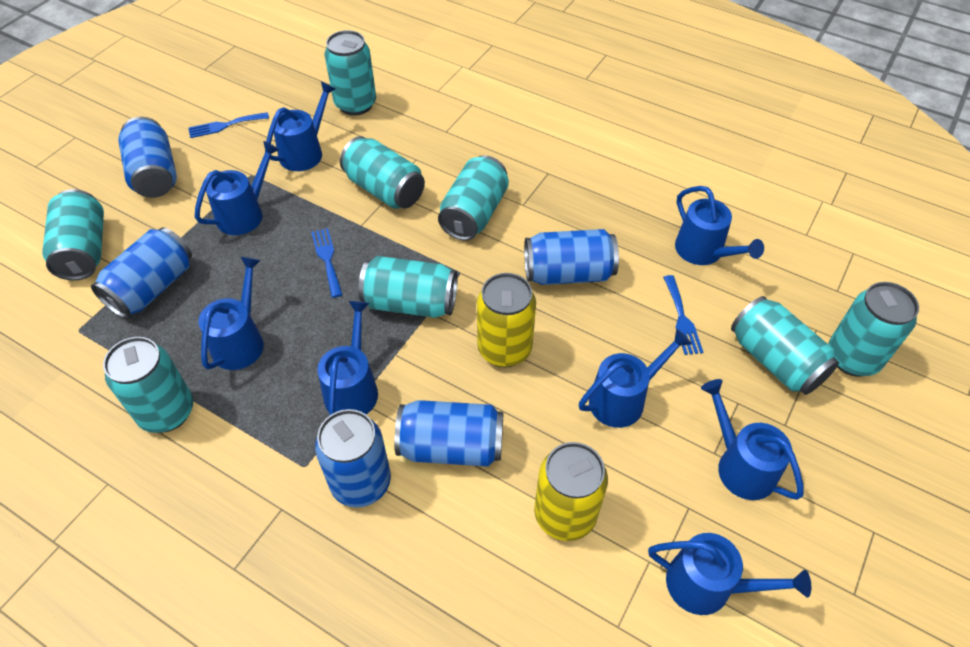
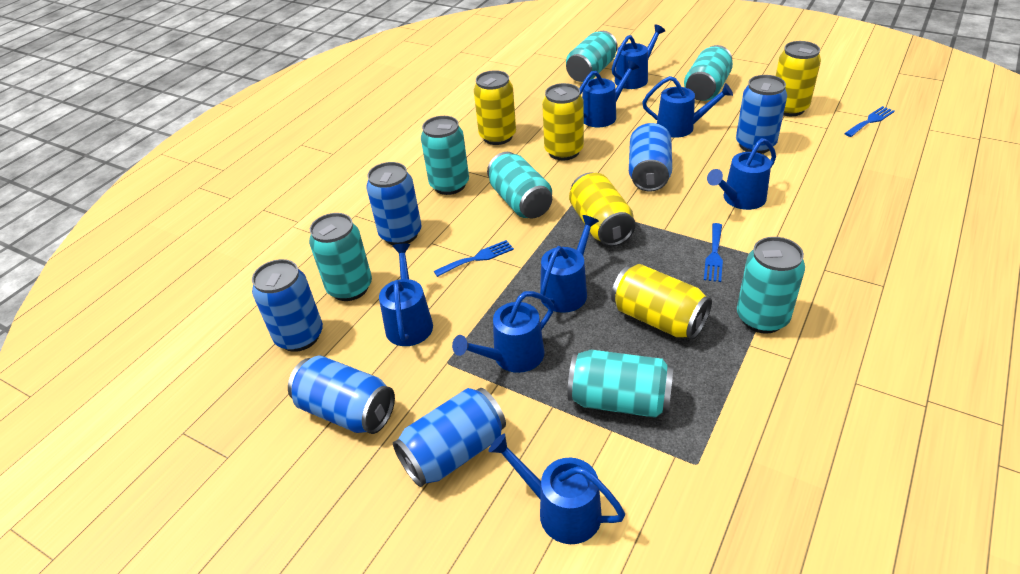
blue can: [91,227,192,319] [118,117,177,198] [315,409,391,508] [394,400,504,467] [524,229,619,285] = 5 -> [252,259,323,352] [288,356,395,434] [366,162,421,245] [393,388,506,487] [629,123,672,191] [736,75,787,154] = 6
turquoise can: [42,189,104,280] [103,337,193,433] [325,30,376,116] [340,136,425,209] [358,256,458,318] [438,155,509,241] [731,296,839,395] [828,282,919,377] = 8 -> [309,213,372,301] [421,116,469,195] [487,152,552,218] [566,31,618,82] [567,350,673,418] [684,45,733,101] [737,237,805,334] = 7
yellow can: [477,273,536,367] [534,442,608,541] = 2 -> [474,70,516,145] [542,83,584,160] [569,172,636,246] [611,264,712,340] [776,41,821,116] = 5

